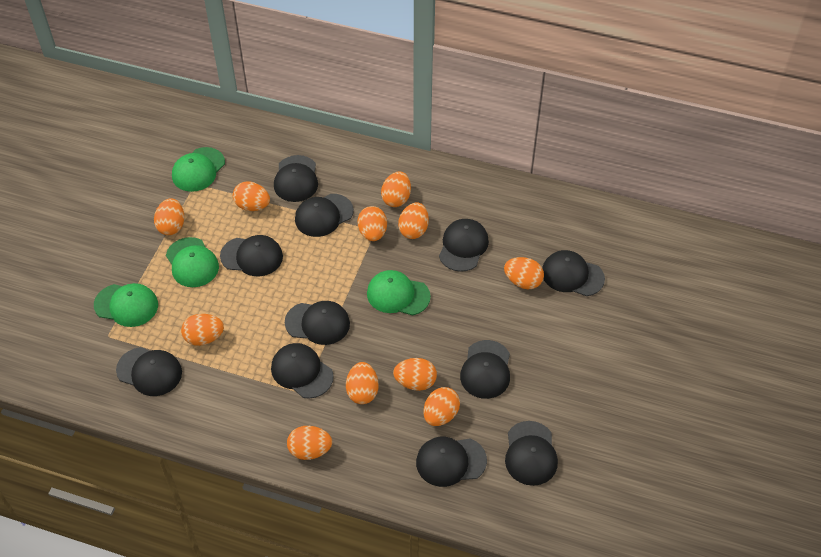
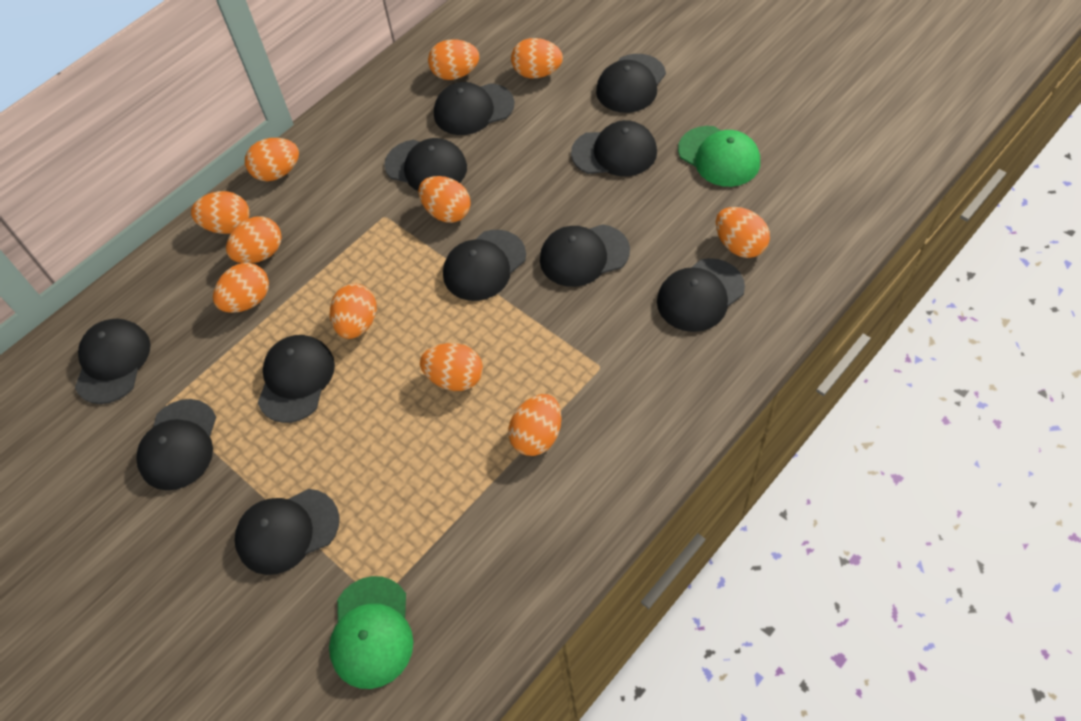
green cap: [94,283,158,327] [166,237,219,287] [172,147,225,192] [367,270,431,315] = 4 -> [329,576,413,689] [678,126,760,187] = 2

